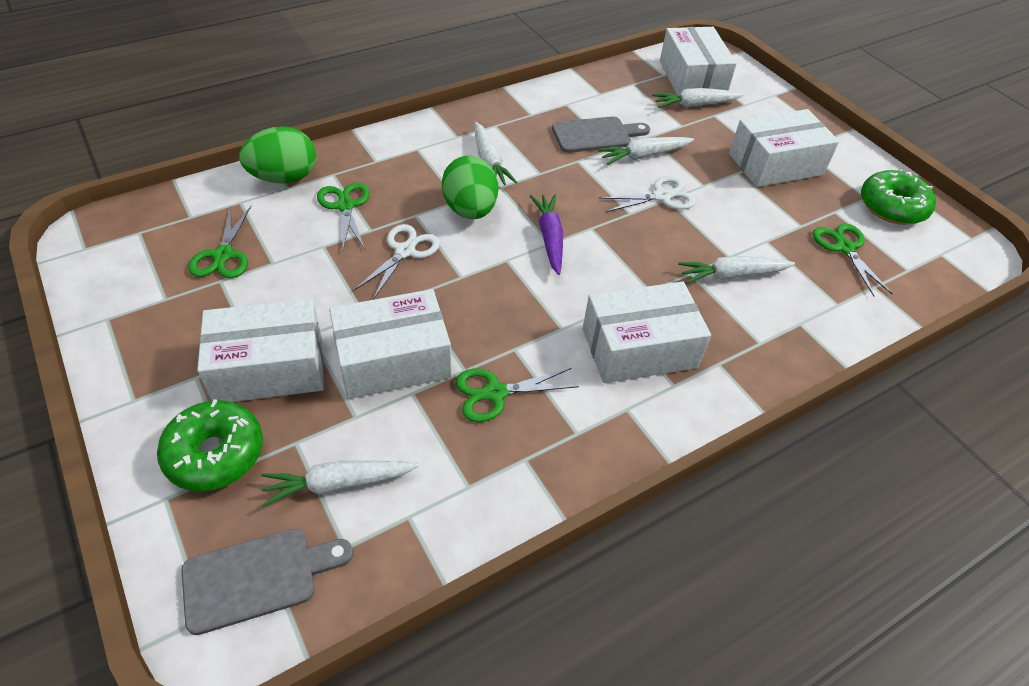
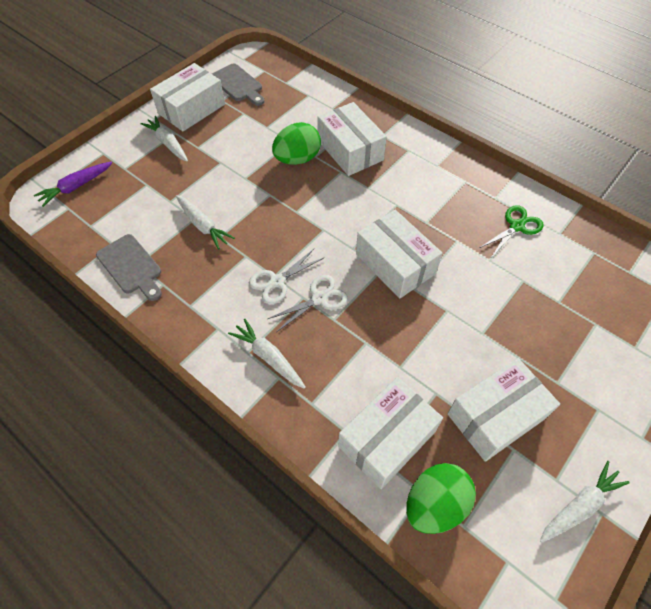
green donut: [157,399,263,491] [861,170,936,225] = 2 -> none = 0
green scissors: [188,206,251,278] [317,183,370,250] [455,368,579,422] [813,223,893,296] = 4 -> [479,205,544,258] = 1
white carrot: [261,461,419,507] [474,122,517,185] [598,137,694,165] [652,88,744,108] [678,256,795,284] = 5 -> [140,116,188,162] [176,195,235,250] [228,319,306,389] [540,461,630,543] = 4

